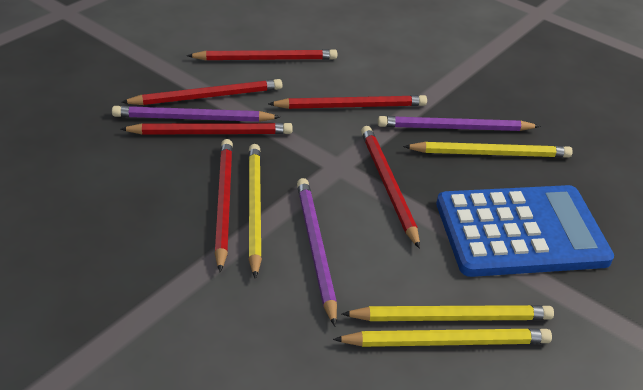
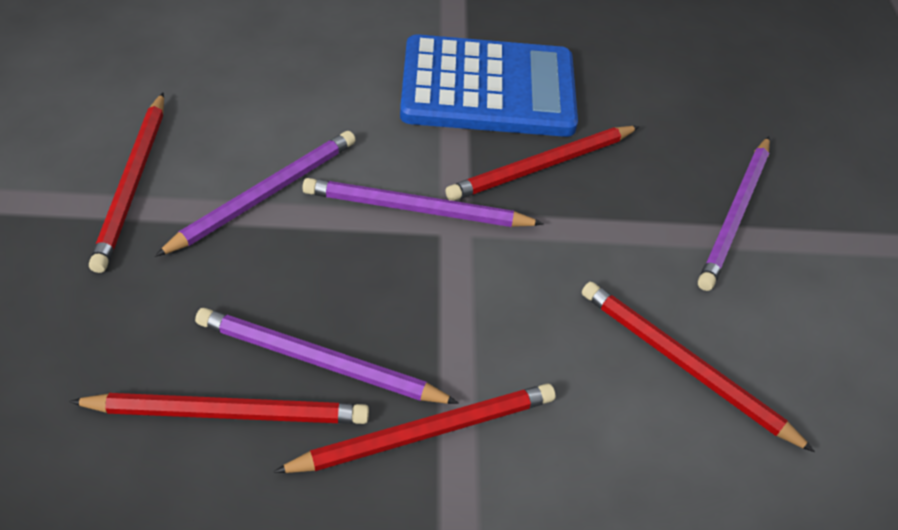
purple pencil: [112,106,280,122] [297,178,337,326] [378,116,540,131] = 3 -> [155,131,356,257] [195,308,459,404] [302,178,544,227] [698,136,770,291] = 4
red pencil: [120,123,293,135] [121,79,282,105] [187,49,337,61] [215,139,233,272] [268,95,427,109] [361,126,420,249] = 6 -> [69,393,369,424] [89,93,164,273] [273,384,556,473] [445,126,640,201] [582,282,815,452] = 5
yellow pencil: [248,144,262,279] [333,328,552,347] [342,305,554,321] [403,142,573,158] = 4 -> none = 0

